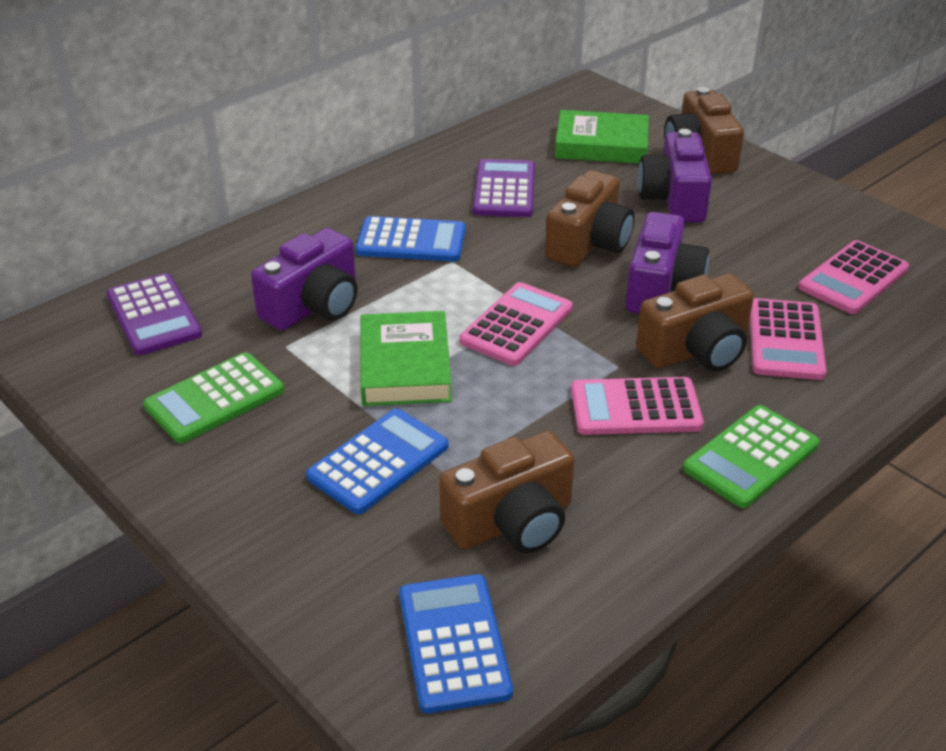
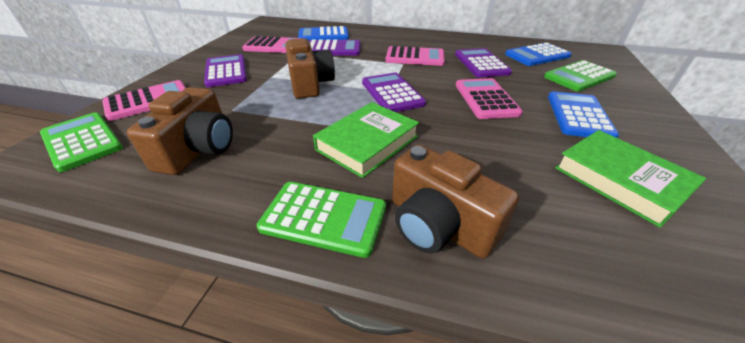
brown camera: [439,431,575,553] [545,170,634,267] [636,274,754,372] [664,87,744,175] = 4 -> [127,87,233,175] [285,38,335,99] [392,144,519,258] = 3
green calculator: [143,352,284,443] [683,405,820,508] = 2 -> [40,112,123,172] [257,182,386,258] [544,60,617,91] = 3
purple calculator: [106,273,202,355] [473,159,535,217] = 2 -> [204,54,247,87] [309,39,360,55] [362,72,426,112] [455,48,512,77] = 4
purple camera: [251,228,358,330] [625,212,709,314] [638,129,712,222] = 3 -> none = 0

